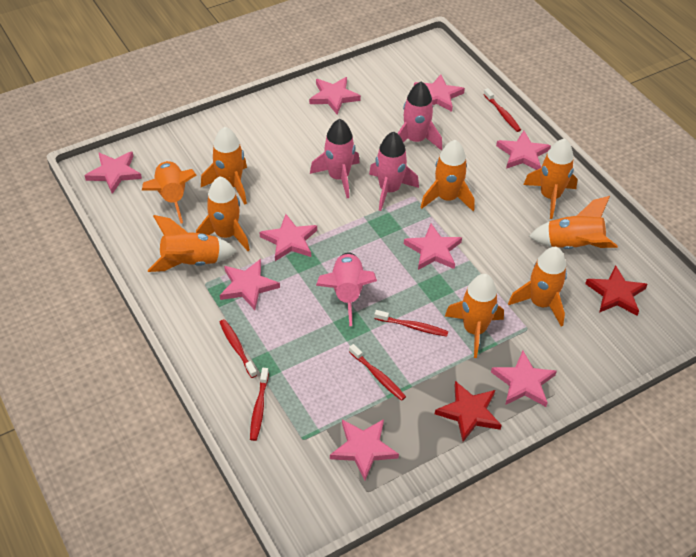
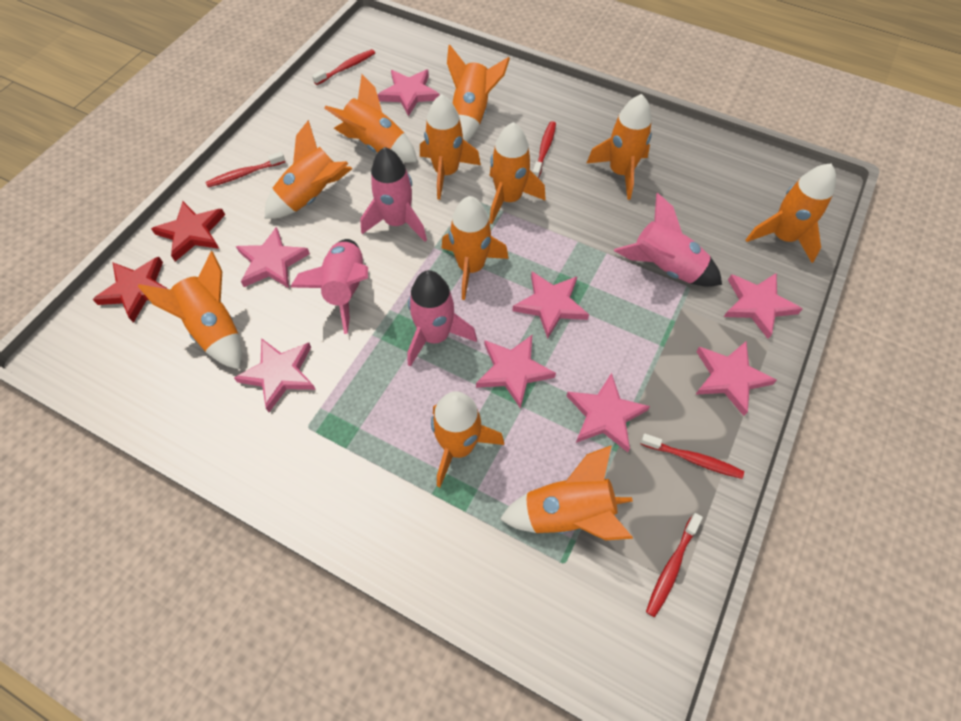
orange rocket: [142,161,196,224] [148,215,237,272] [196,177,250,251] [201,127,247,205] [421,140,474,211] [445,274,504,358] [508,247,567,327] [523,138,578,219] [529,196,618,249] = 9 -> [138,251,242,370] [265,120,352,219] [324,75,417,163] [420,94,481,200] [431,391,504,487] [442,196,508,300] [447,45,510,142] [489,122,546,224] [500,445,633,541] [587,94,652,200] [746,164,836,263] = 11
pink star: [84,151,142,194] [220,259,280,310] [259,214,317,261] [309,77,361,114] [330,419,399,480] [404,223,462,270] [414,74,465,112] [491,351,557,407] [496,131,551,170] = 9 -> [234,338,316,412] [236,227,310,288] [377,70,440,116] [476,335,556,409] [512,272,589,339] [566,373,650,452] [695,342,777,416] [724,273,802,339] = 8

